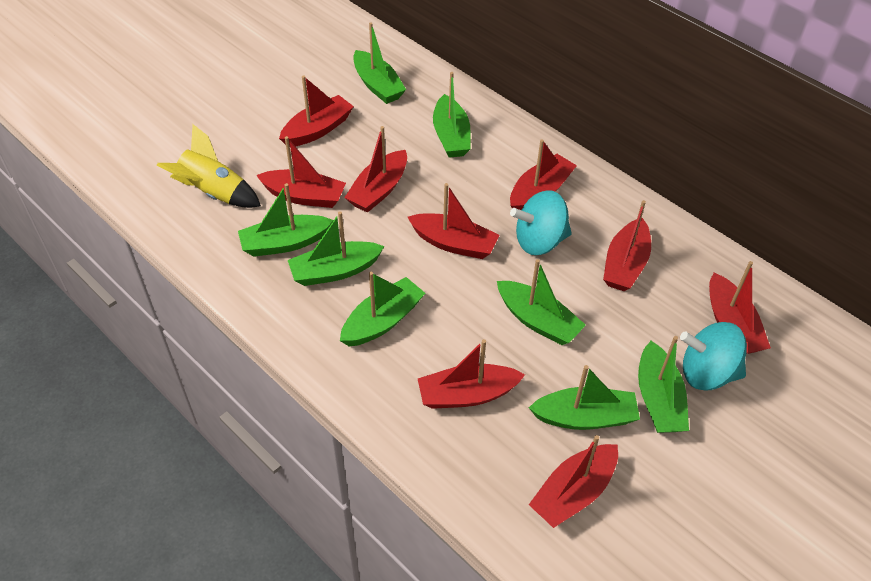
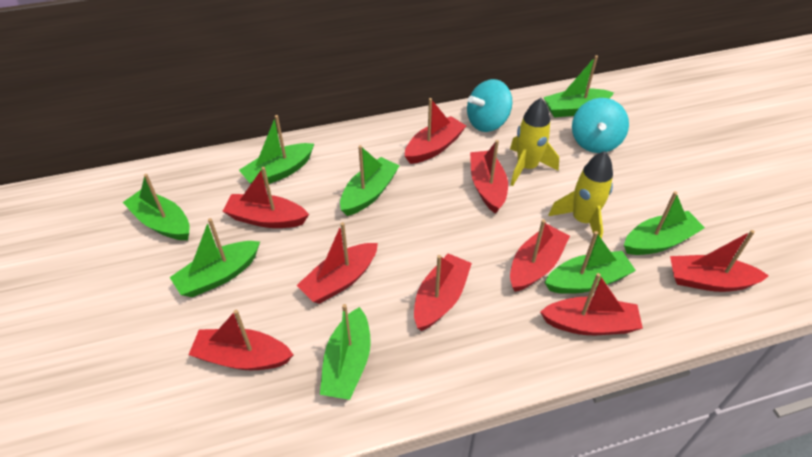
yellow rocket: [157,124,261,208] = 1 -> [510,98,559,186] [548,151,613,239] = 2

